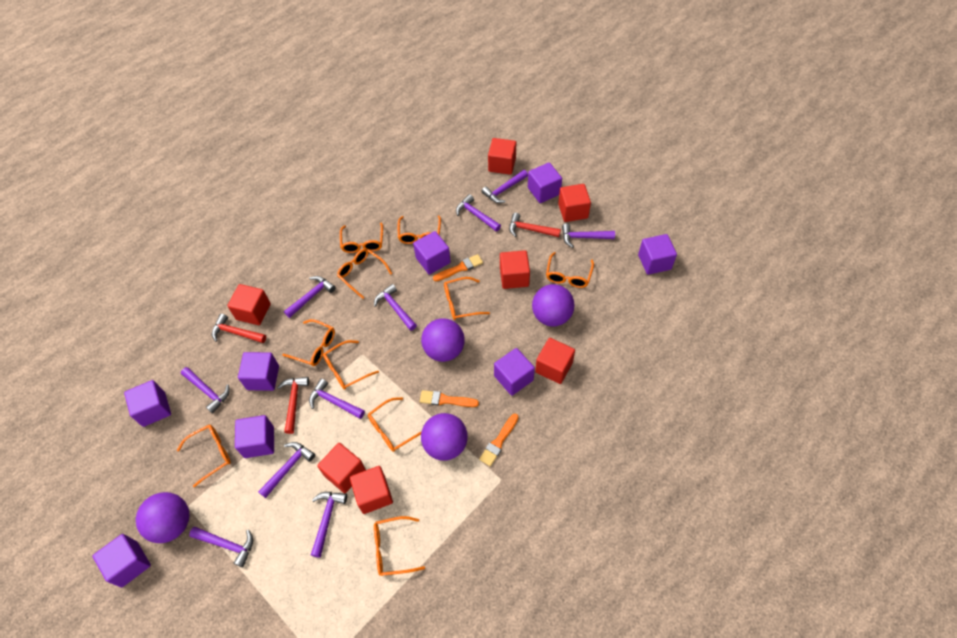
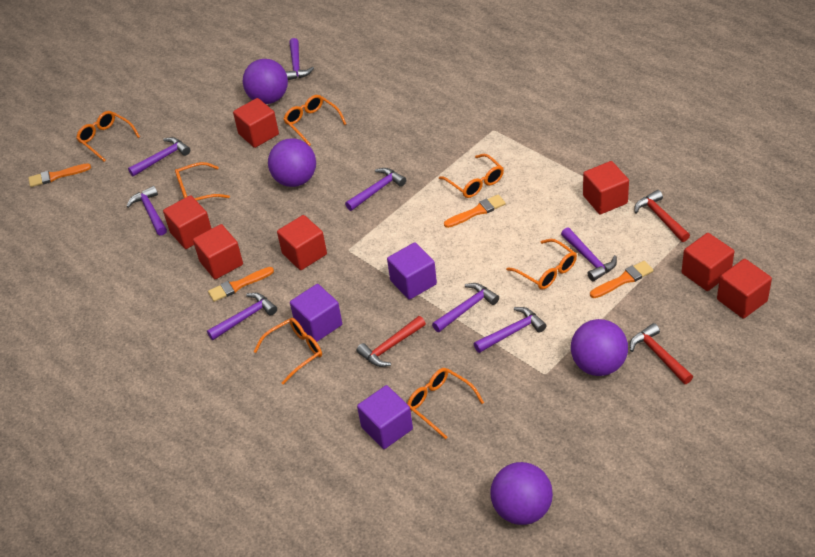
orange brush: [420,390,479,407] [433,254,483,281] [479,413,519,466] = 3 -> [28,163,91,187] [208,267,274,302] [444,195,506,228] [590,261,653,298] = 4
orange glasses: [177,424,231,487] [282,319,335,366] [323,340,379,390] [337,248,392,299] [340,222,383,253] [368,397,422,452] [374,516,425,576] [398,215,441,244] [444,277,490,320] [546,252,594,288] = 10 -> [76,111,140,162] [175,162,230,201] [253,318,322,385] [283,95,346,146] [407,368,484,439] [439,154,504,198] [506,239,577,290] = 7
purple cube: [92,534,151,587] [124,380,171,427] [235,415,274,458] [238,352,279,391] [413,231,451,275] [494,348,535,396] [528,162,562,203] [638,234,677,275] = 8 -> [290,284,342,342] [357,385,413,449] [387,242,437,300] = 3
purple hammer: [181,367,230,413] [189,527,253,567] [258,442,315,498] [284,276,336,318] [309,378,365,419] [311,492,347,558] [374,284,417,331] [456,194,501,232] [481,170,528,203] [562,223,615,248] = 10 -> [126,186,167,236] [128,137,190,177] [207,293,277,340] [285,38,314,80] [345,168,406,211] [432,283,499,332] [474,307,547,353] [561,227,617,281] = 8

